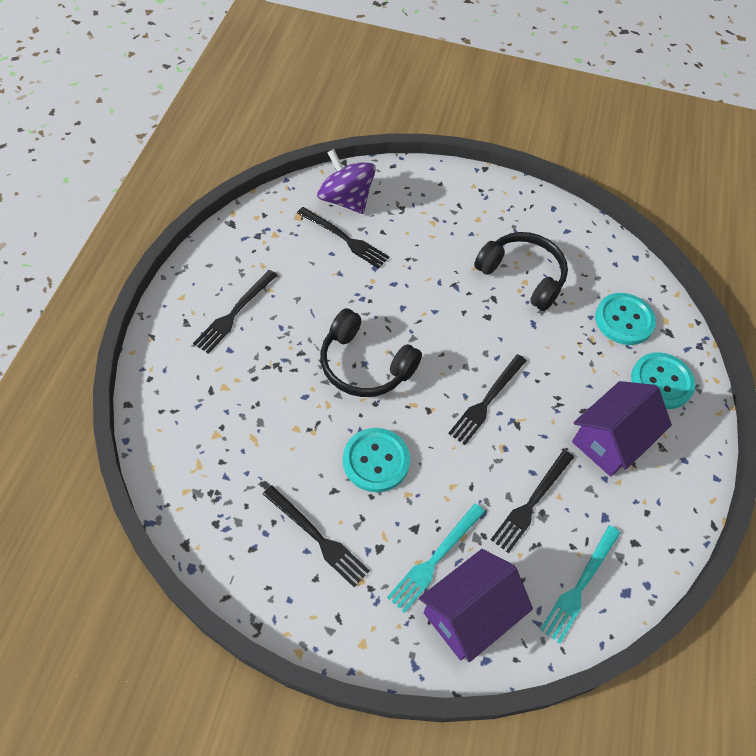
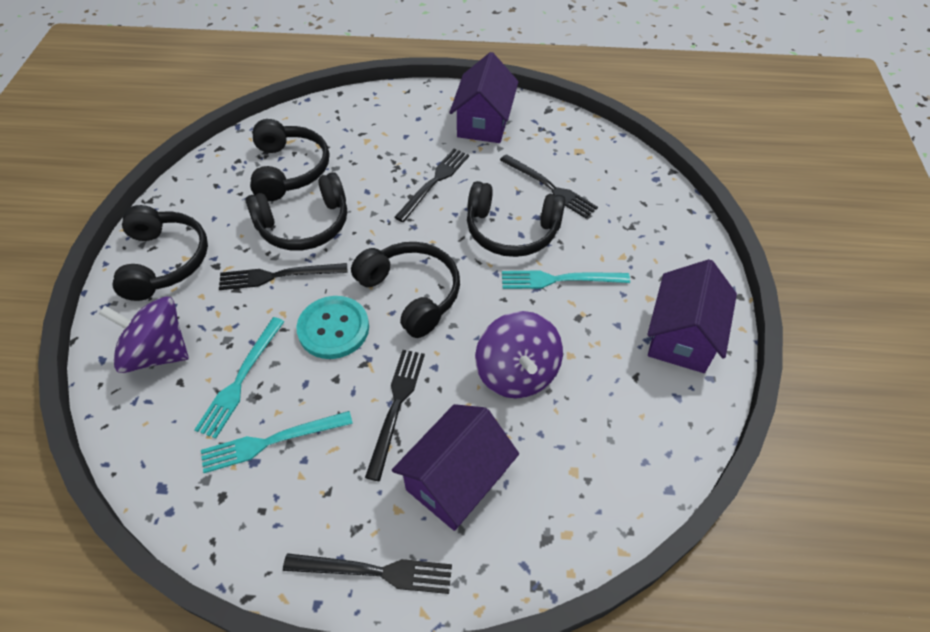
black headphones: [320,308,422,397] [474,232,568,311] = 2 -> [113,205,208,301] [246,172,347,251] [250,119,329,201] [351,242,460,338] [467,181,565,257] = 5
purple house: [419,549,533,662] [572,381,672,477] = 2 -> [392,404,519,531] [449,52,518,143] [647,259,737,373] = 3
purple spinning top: [317,149,376,214] = 1 -> [99,296,189,373] [475,311,563,398] = 2
turquoise button: [343,428,410,492] [595,293,656,345] [631,352,695,409] = 3 -> [296,296,369,359] = 1
turquoise fork: [387,503,485,613] [540,525,620,644] = 2 -> [194,317,285,439] [201,411,353,473] [502,271,630,289] = 3

